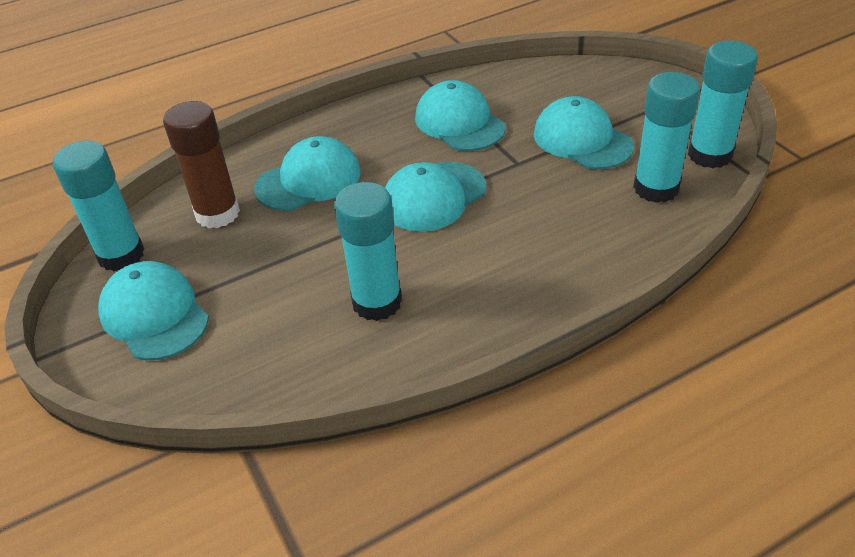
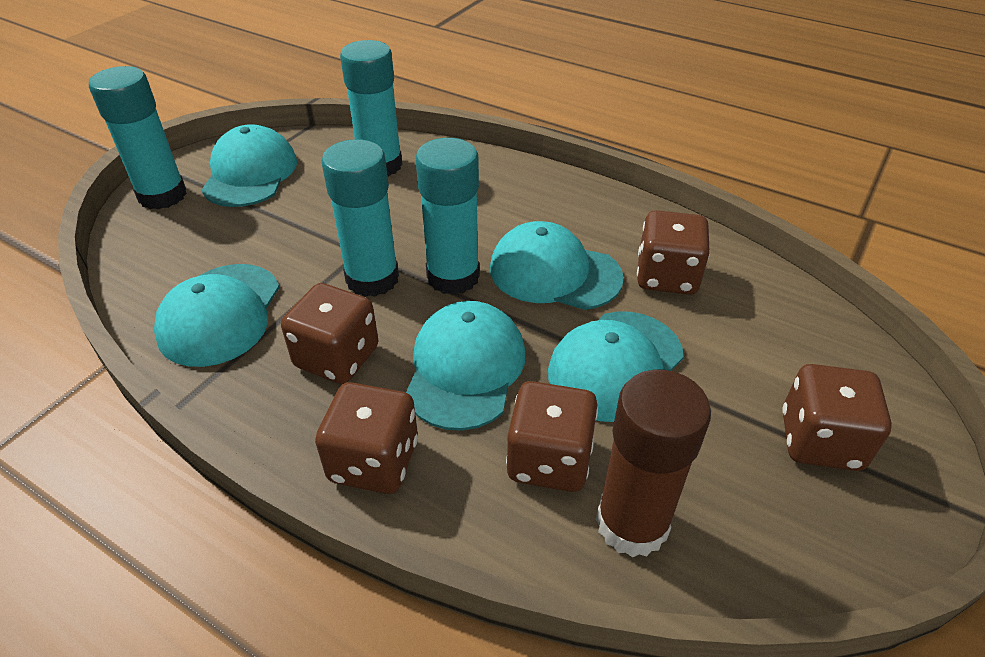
brown dice: none = 0 -> [281,283,379,384] [315,382,418,494] [506,381,598,492] [637,210,710,295] [782,364,892,471] = 5

